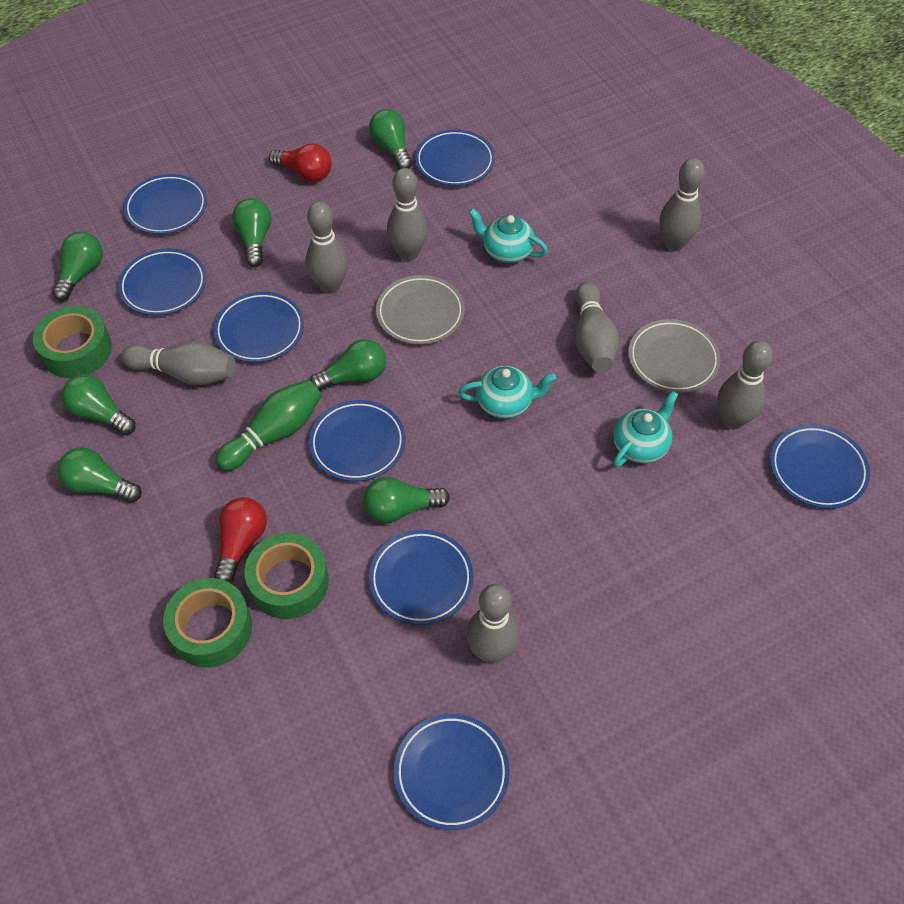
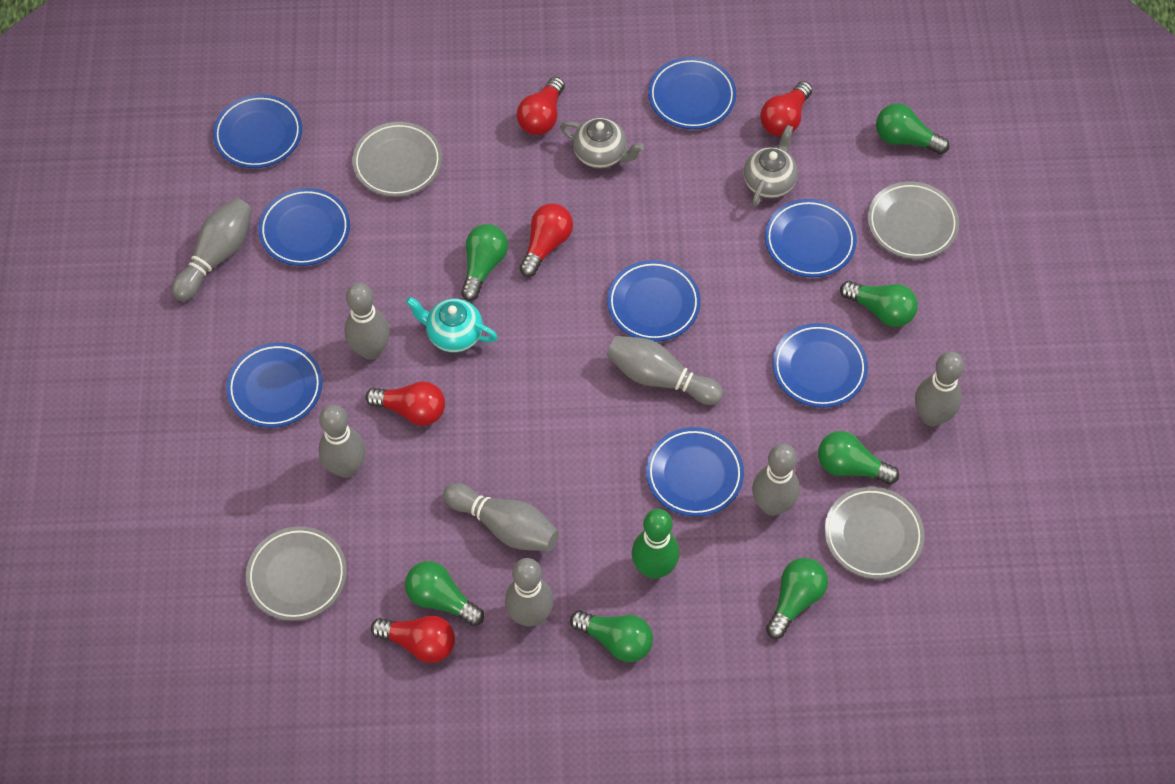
green tape: [33,306,112,378] [163,578,252,667] [244,533,329,619] = 3 -> none = 0
grey bowling pin: [121,342,236,385] [306,201,348,294] [387,168,428,261] [466,584,519,663] [575,282,619,372] [660,158,705,251] [717,340,773,429] = 7 -> [172,198,252,301] [318,404,366,478] [344,283,390,360] [443,483,559,551] [505,558,554,626] [607,336,723,405] [752,444,800,516] [915,351,964,426] = 8
grey plate: [376,275,465,345] [628,319,721,393] = 2 -> [246,526,347,621] [352,122,442,197] [824,487,924,579] [867,181,959,259] = 4
grey teapot: none = 0 -> [560,118,644,169] [743,125,798,207] = 2
red light bulb: [214,497,267,583] [269,143,332,182] = 2 -> [366,381,445,426] [371,615,455,663] [517,77,565,135] [519,203,573,277] [760,81,812,136] = 5
turquoise teapot: [458,366,556,419] [468,208,548,263] [613,391,679,467] = 3 -> [406,297,498,353] = 1

